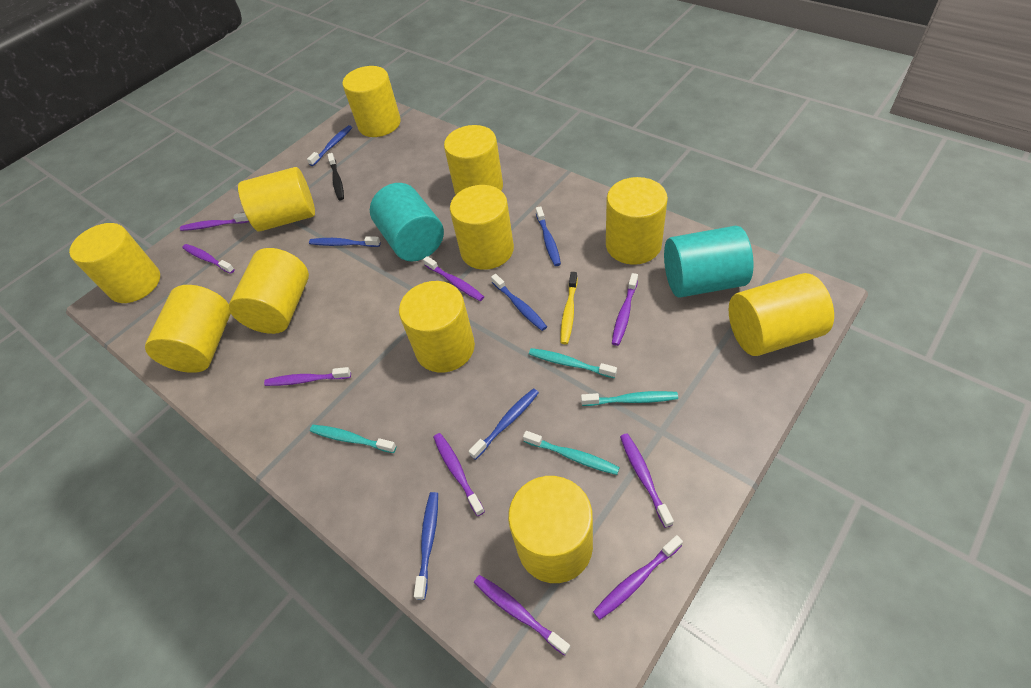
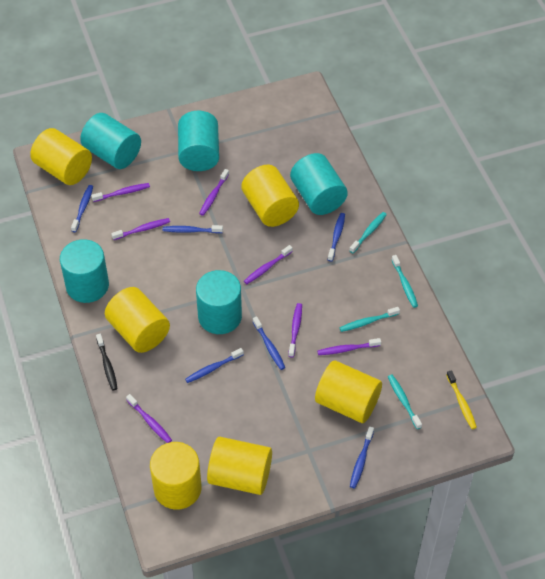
purple toothbrush: [180,213,249,231] [182,244,235,274] [264,367,351,386] [423,256,484,301] [433,433,485,516] [474,575,571,656] [593,535,683,620] [612,273,638,346] [620,433,674,528] = 9 -> [91,183,150,202] [111,218,170,240] [126,394,172,443] [199,169,229,216] [244,245,293,284] [288,303,302,357] [317,338,381,355] = 7
turquoise cylinder: [370,183,444,261] [664,226,753,298] = 2 -> [60,239,109,303] [80,113,141,169] [178,111,219,171] [196,270,242,334] [290,153,348,215] = 5
yellow cylinder: [69,223,160,303] [145,285,231,373] [229,248,309,334] [238,167,315,232] [342,66,401,137] [399,281,475,373] [444,125,503,195] [450,185,514,270] [508,476,593,583] [606,177,668,265] [729,273,834,356] = 11 -> [30,128,92,185] [105,287,170,353] [150,442,202,510] [207,437,272,495] [241,165,299,227] [315,360,382,423] = 6

